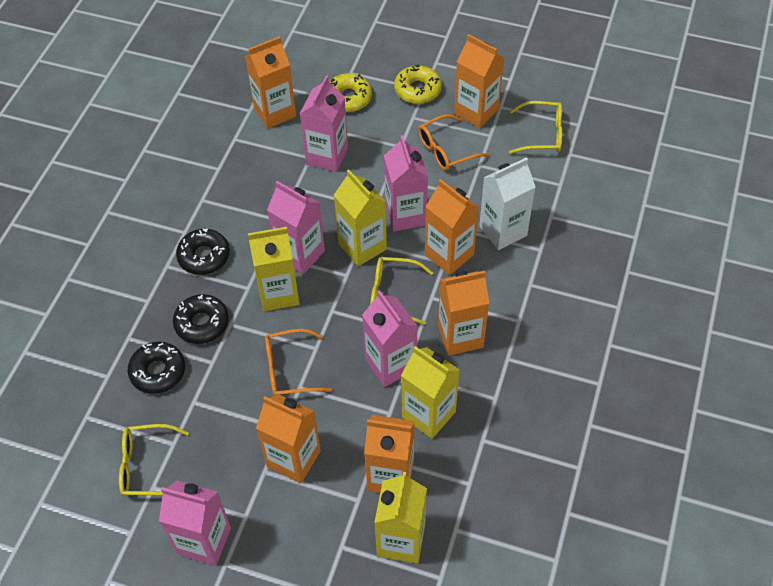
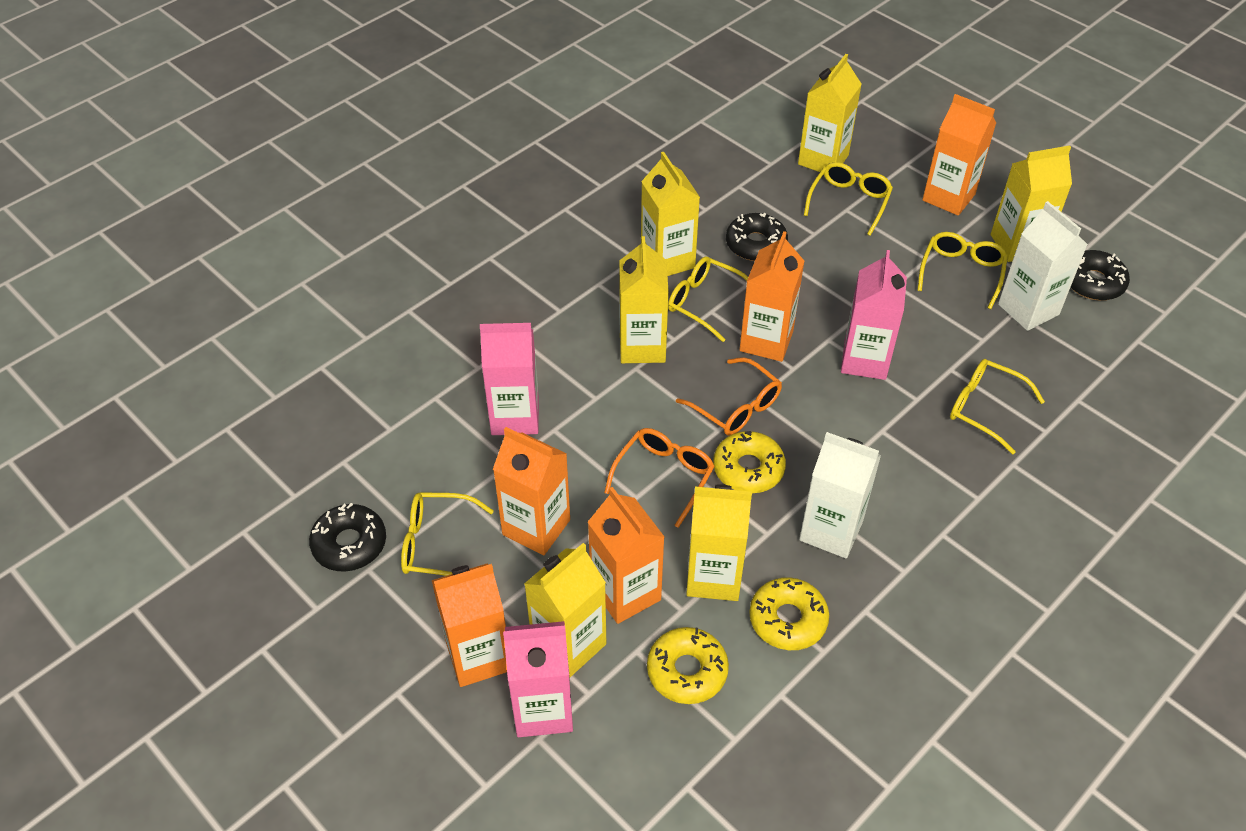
orange carton: [245,36,296,128] [256,394,321,483] [364,415,415,493] [425,179,479,275] [438,271,489,356] [454,34,505,128] = 6 -> [432,564,507,687] [493,427,570,555] [588,487,664,624] [740,231,804,362] [922,94,996,216] = 5
pink carton: [159,480,231,566] [267,181,325,274] [300,76,348,172] [362,290,418,387] [384,135,428,232] = 5 -> [480,323,539,435] [503,621,573,737] [841,250,907,380] = 3
white carton: [479,157,535,250] = 1 -> [799,432,881,558] [998,201,1088,331] = 2
yellow carton: [248,227,300,311] [334,169,387,266] [374,472,427,564] [401,346,460,439] = 4 -> [524,543,607,677] [619,236,669,363] [641,152,700,276] [686,484,752,601] [798,54,862,172] [991,146,1072,262] = 6
yellow donut: [329,73,372,112] [394,65,442,104] = 2 -> [647,627,729,704] [713,431,786,493] [749,577,829,650] = 3
yellow glasses: [119,424,189,496] [370,257,433,325] [509,101,562,154] = 3 -> [401,492,494,576] [668,257,748,342] [804,162,893,236] [917,232,1008,309] [950,359,1045,454] = 5

